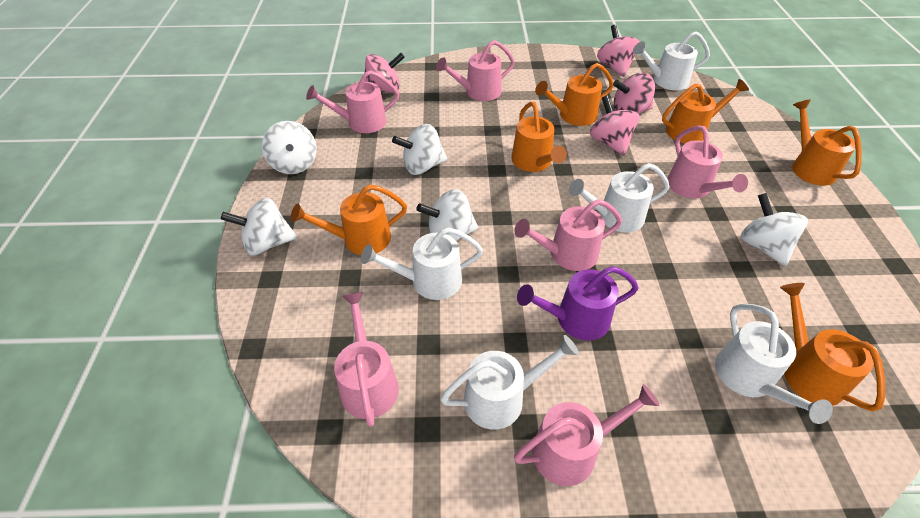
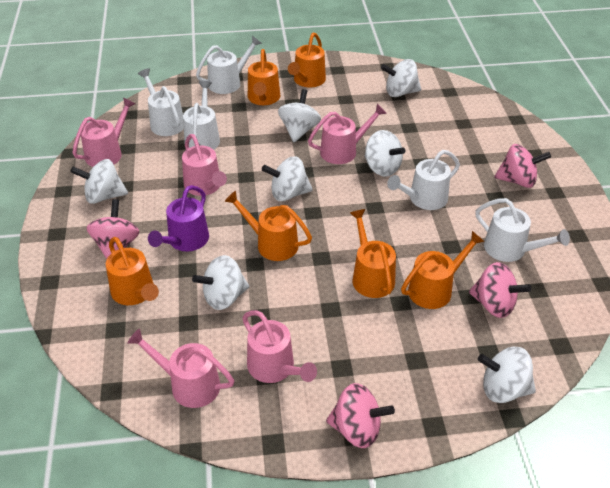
pink watering can: [306,70,399,133] [334,292,399,427] [436,40,515,101] [514,199,622,271] [514,384,660,486] [667,126,748,198] = 6 -> [72,97,135,167] [127,329,234,408] [182,134,227,196] [242,310,317,383] [308,104,387,164] = 5
white spinning top: [221,198,297,256] [262,121,317,174] [392,124,447,175] [416,189,478,241] [741,193,808,266] = 5 -> [70,159,128,204] [192,255,249,310] [262,156,313,201] [278,89,321,142] [365,130,406,177] [381,59,421,97] [478,347,536,403] = 7

